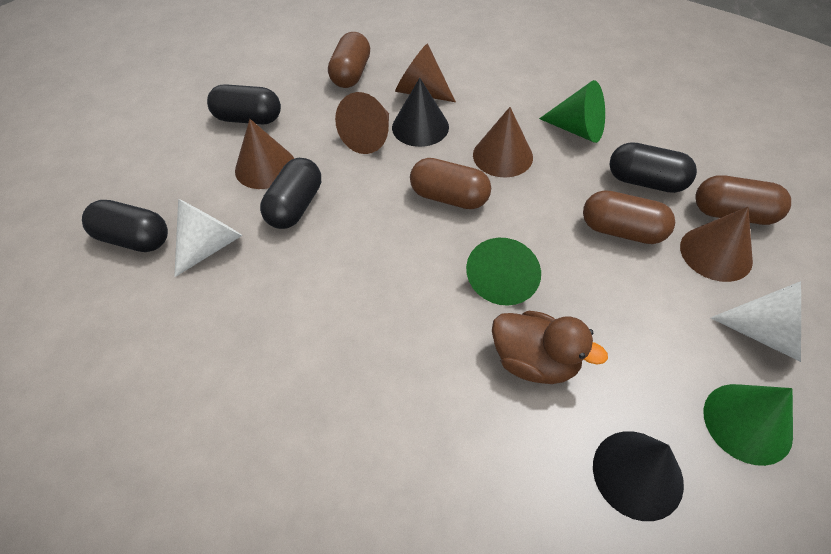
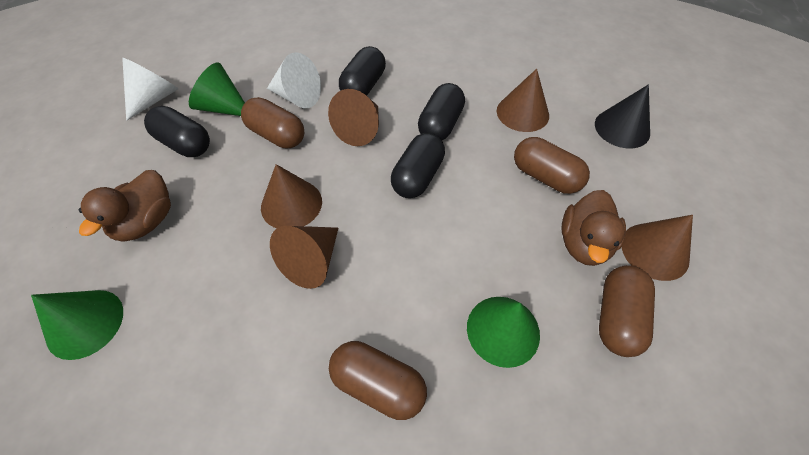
black cone: [392,78,449,147] [593,431,684,521] = 2 -> [595,84,650,148] = 1
brown duck: [492,311,608,384] = 1 -> [79,170,171,242] [561,190,626,266] = 2

